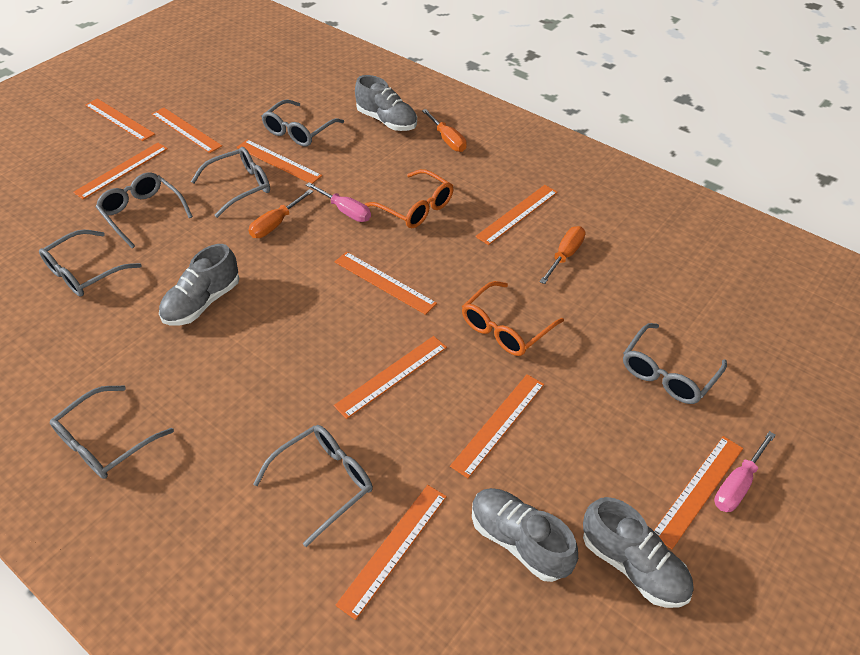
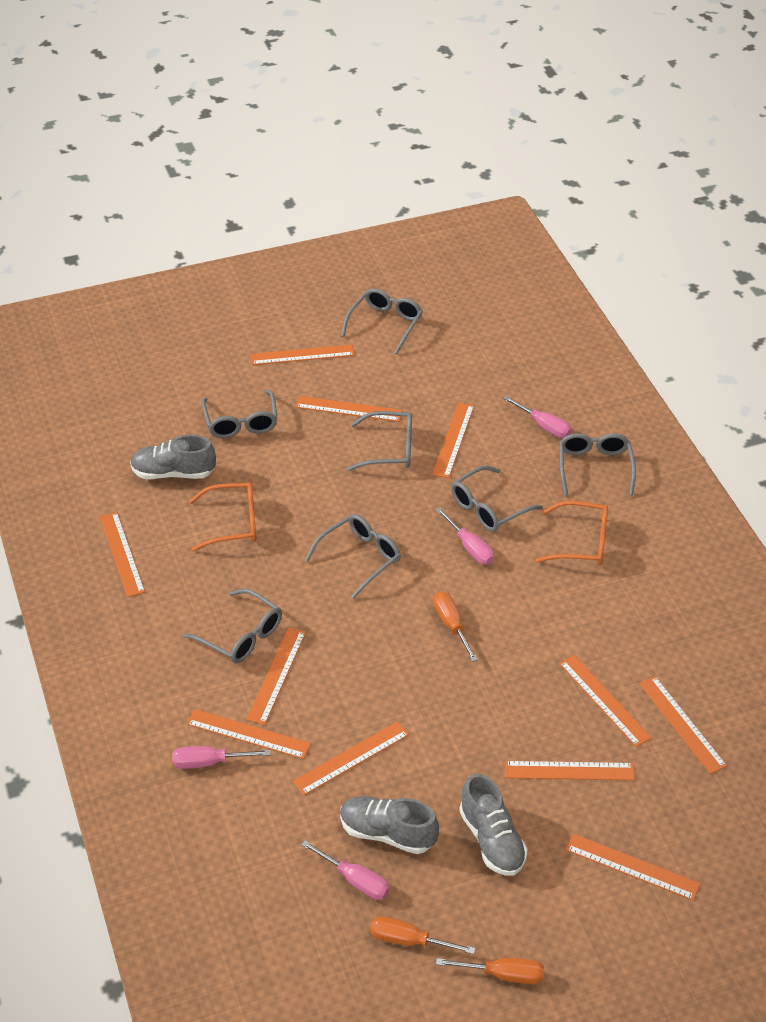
grey shoe: [159,244,239,325] [355,75,417,131] [472,488,578,582] [583,497,693,608] = 4 -> [130,435,216,479] [340,796,439,854] [459,773,528,876] = 3
orange ruler: [73,143,168,199] [85,98,155,141] [152,108,222,153] [236,140,322,184] [334,336,447,419] [335,252,437,315] [335,485,447,620] [450,374,544,478] [475,185,558,245] [654,436,743,550] = 10 -> [100,512,145,597] [187,709,311,759] [246,627,306,725] [251,345,354,365] [293,721,409,795] [296,396,403,422] [432,402,474,478] [505,761,635,780] [559,655,652,747] [566,834,700,900] [639,676,727,774] = 11
pink screwdriver: [306,182,371,222] [714,431,776,512] = 2 -> [172,746,270,769] [301,840,390,900] [436,508,494,565] [503,396,572,438] = 4

